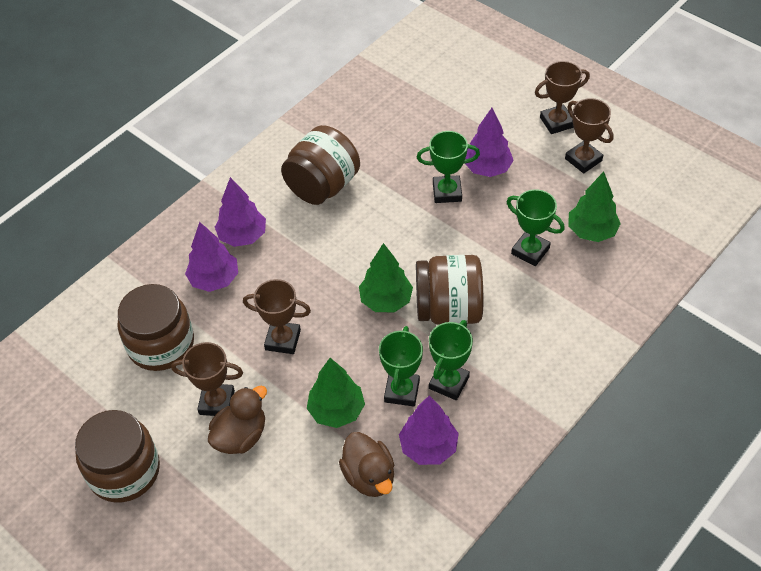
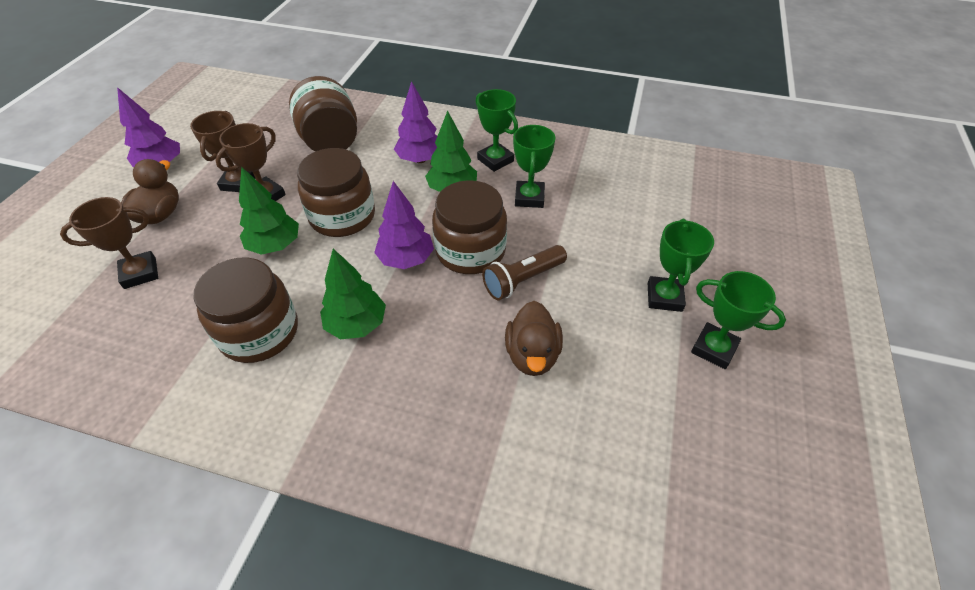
brown flashlight: none = 0 -> [482,245,567,300] = 1
brown trophy: [171,342,243,416] [243,279,311,354] [535,61,590,134] [565,98,614,173] = 4 -> [60,197,158,289] [190,111,255,192] [215,123,286,201] = 3
purple tree: [185,222,238,292] [215,177,266,247] [399,396,459,465] [465,108,514,177] = 4 -> [117,87,180,167] [374,181,434,269] [394,81,437,163] = 3

